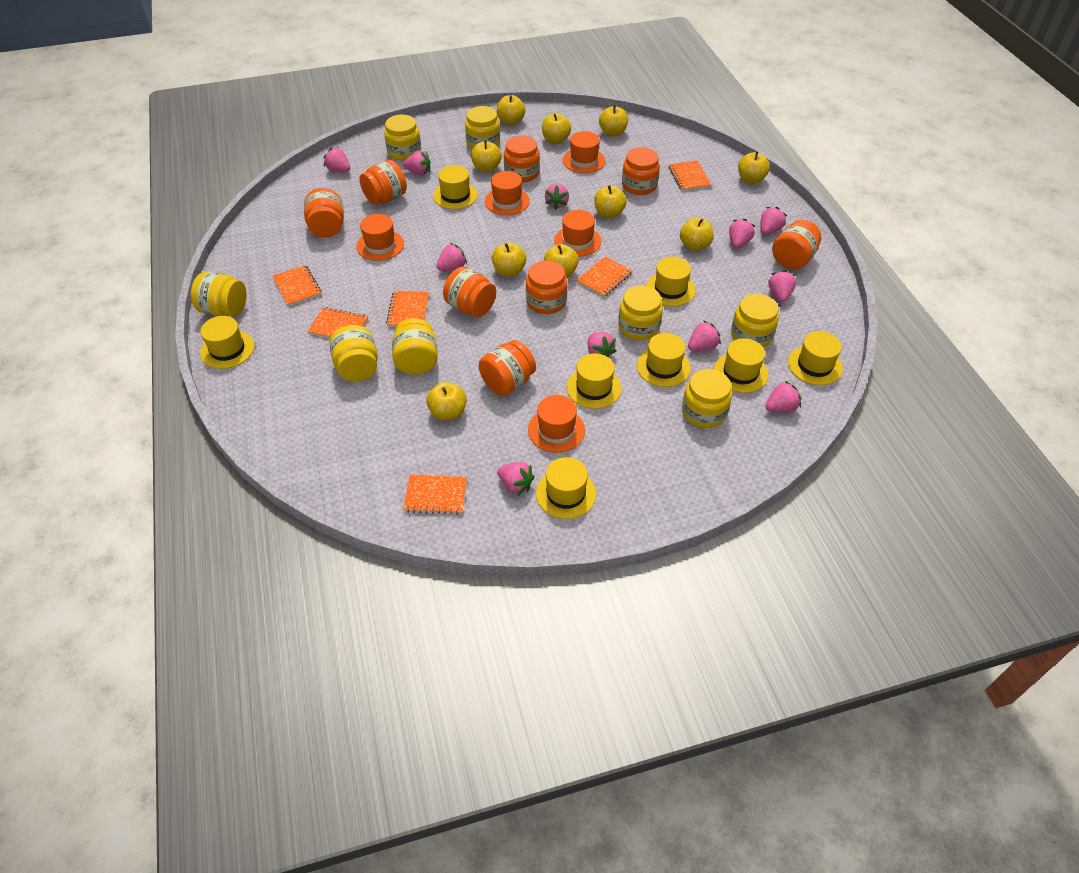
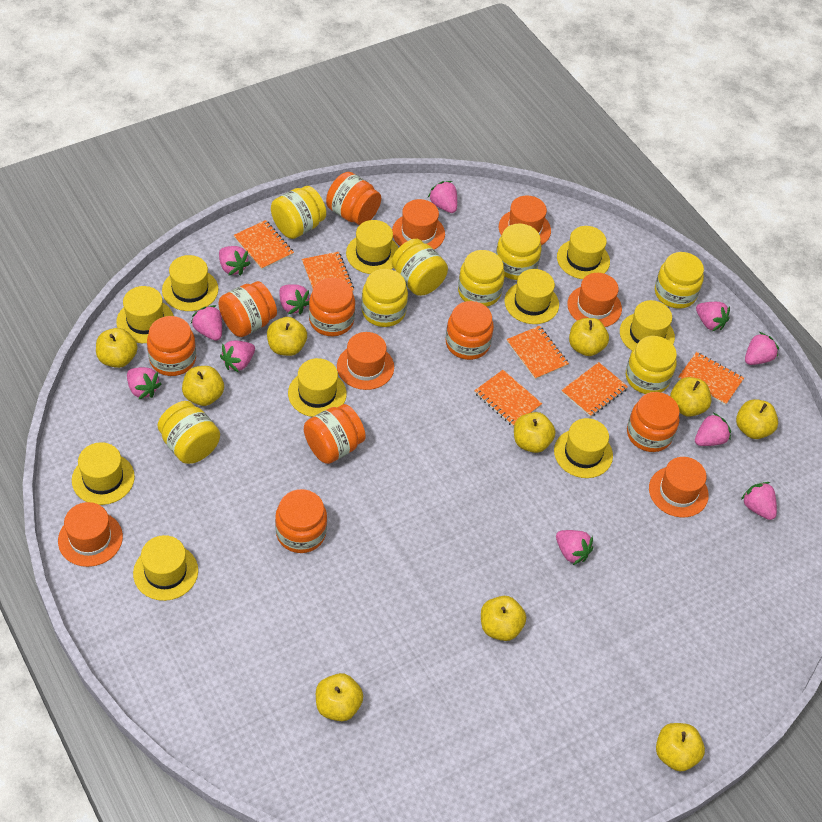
orange hat: [356,214,404,261] [485,171,530,215] [528,395,585,453] [554,210,601,257] [563,131,605,173] = 5 -> [58,502,123,567] [337,332,394,390] [392,199,445,250] [499,195,551,245] [567,273,622,327] [649,457,709,518] = 6
yellow hat: [200,316,255,369] [433,165,478,209] [536,457,596,519] [567,353,622,409] [637,333,691,387] [646,257,696,306] [714,338,768,393] [788,331,843,385] = 8 -> [72,442,135,505] [116,286,174,343] [133,535,198,601] [162,255,218,311] [288,358,347,417] [346,220,398,274] [504,269,559,324] [554,418,613,478] [557,226,610,279] [620,300,675,350] = 10

